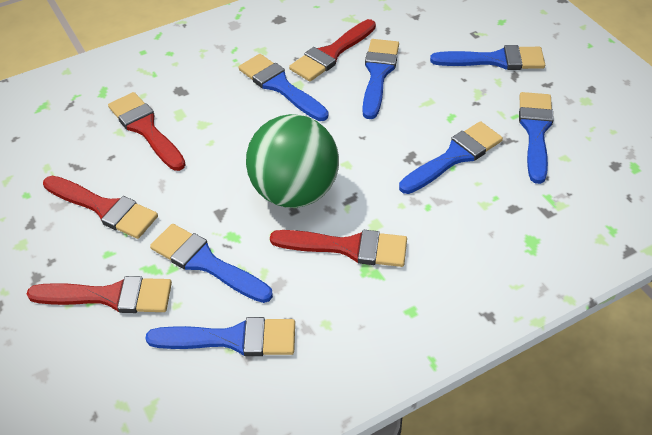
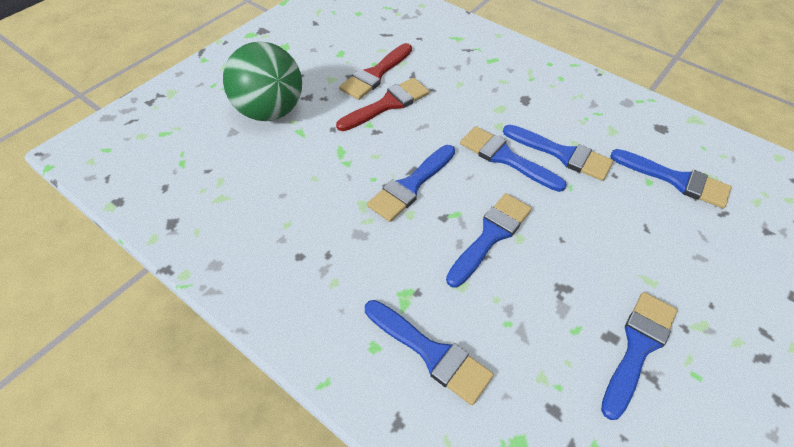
red brush: [27,276,172,313] [43,176,158,239] [108,92,186,171] [270,230,407,267] [289,19,376,81] = 5 -> [336,78,429,131] [339,43,412,100] = 2

